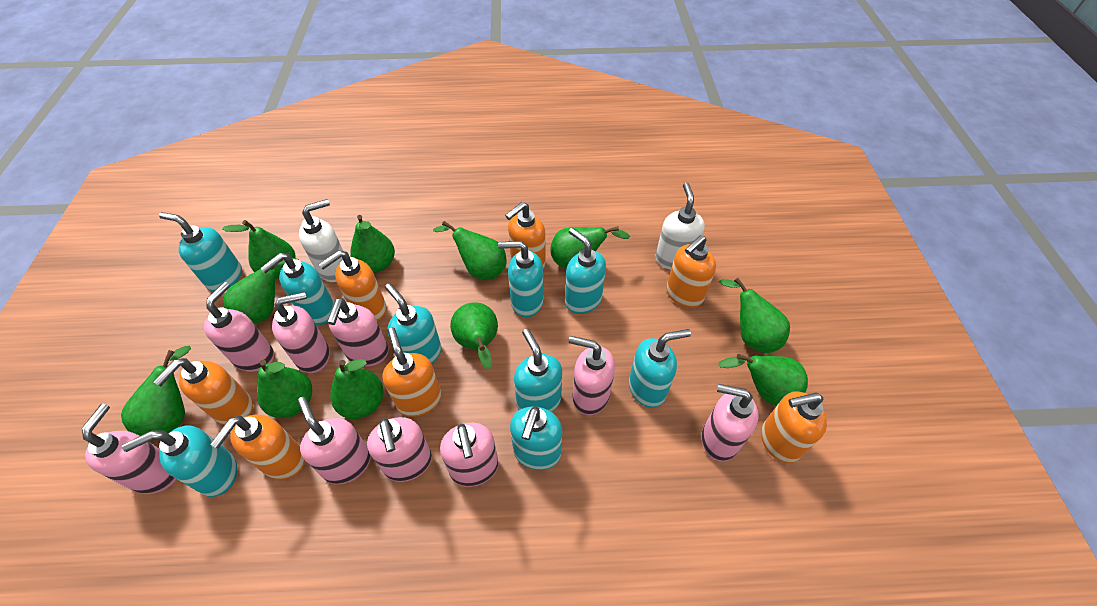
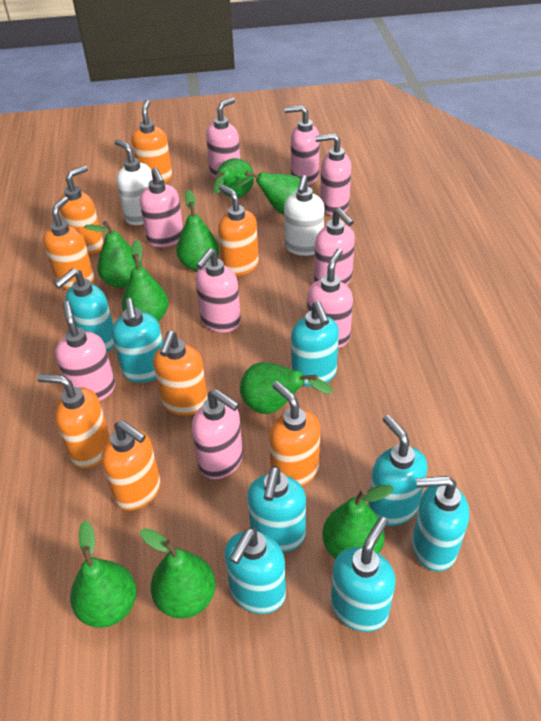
green pear: [121,346,191,440] [222,220,295,279] [223,258,299,324] [257,360,312,418] [330,359,384,419] [351,215,395,273] [433,221,507,280] [450,302,498,370] [550,226,630,268] [718,354,808,406] [719,277,790,353] = 11 -> [70,521,137,628] [84,221,142,288] [122,240,169,321] [140,528,216,619] [176,190,219,271] [214,158,254,198] [235,171,300,214] [240,362,333,414] [322,485,394,559] = 9
orange soap dispenser: [154,358,253,425] [210,415,305,479] [319,250,386,321] [382,327,442,417] [505,202,546,269] [666,235,716,308] [761,391,827,463] = 7 -> [37,374,111,469] [43,196,94,290] [59,165,103,255] [101,420,161,511] [132,100,172,182] [153,331,208,416] [218,184,259,276] [269,381,320,486] = 8
turquoise soap dispenser: [122,425,238,497] [159,212,242,292] [260,253,334,325] [385,283,441,364] [498,241,544,317] [510,406,562,470] [514,329,562,412] [565,228,606,314] [629,329,691,408] = 9 -> [55,268,115,352] [112,298,163,383] [224,527,286,614] [247,466,306,552] [291,301,339,387] [331,516,395,632] [368,415,427,526] [412,476,469,572] = 8

